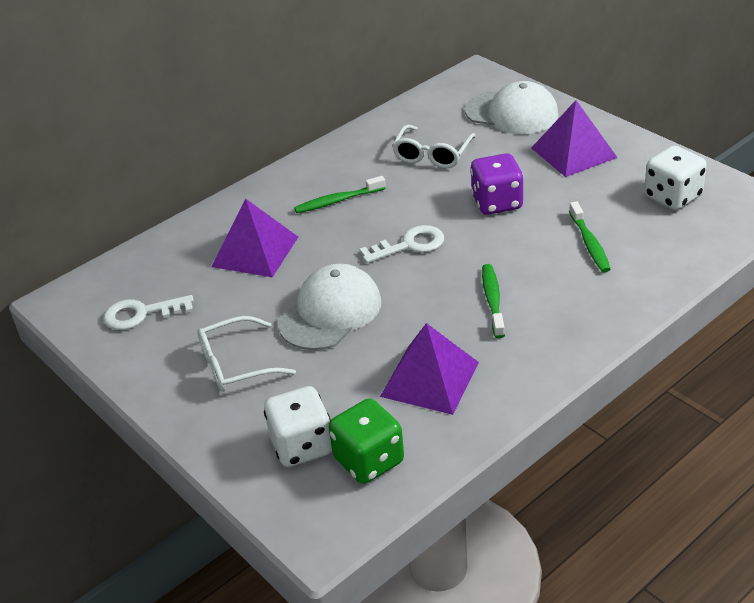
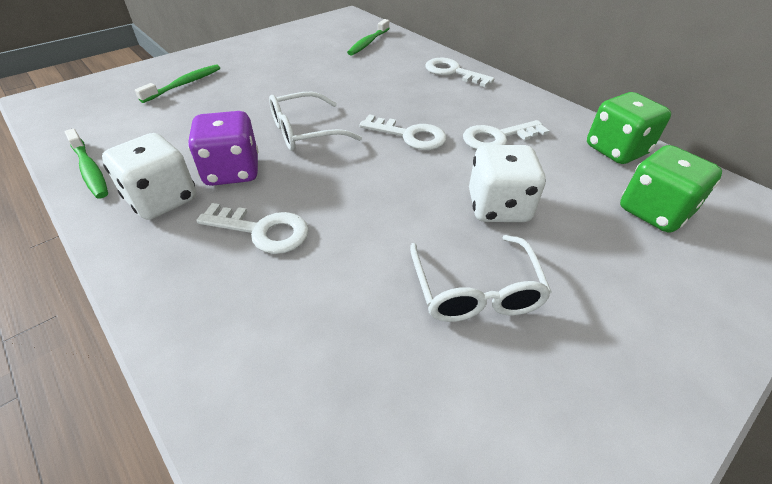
green dice: [329,398,404,484] = 1 -> [587,92,671,164] [620,145,722,233] = 2
purple pyramid: [212,198,298,278] [380,323,479,415] [531,100,618,177] = 3 -> none = 0
white cap: [278,264,381,350] [465,81,558,134] = 2 -> none = 0
white key: [104,295,194,330] [360,225,444,263] = 2 -> [196,203,309,254] [359,114,447,150] [425,58,495,87] [463,120,549,149] = 4

